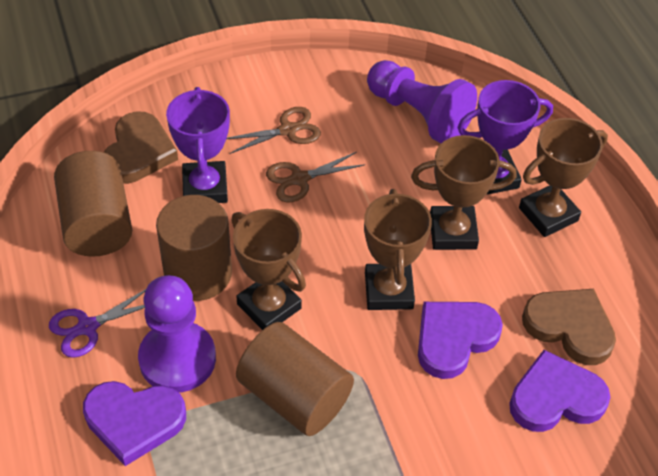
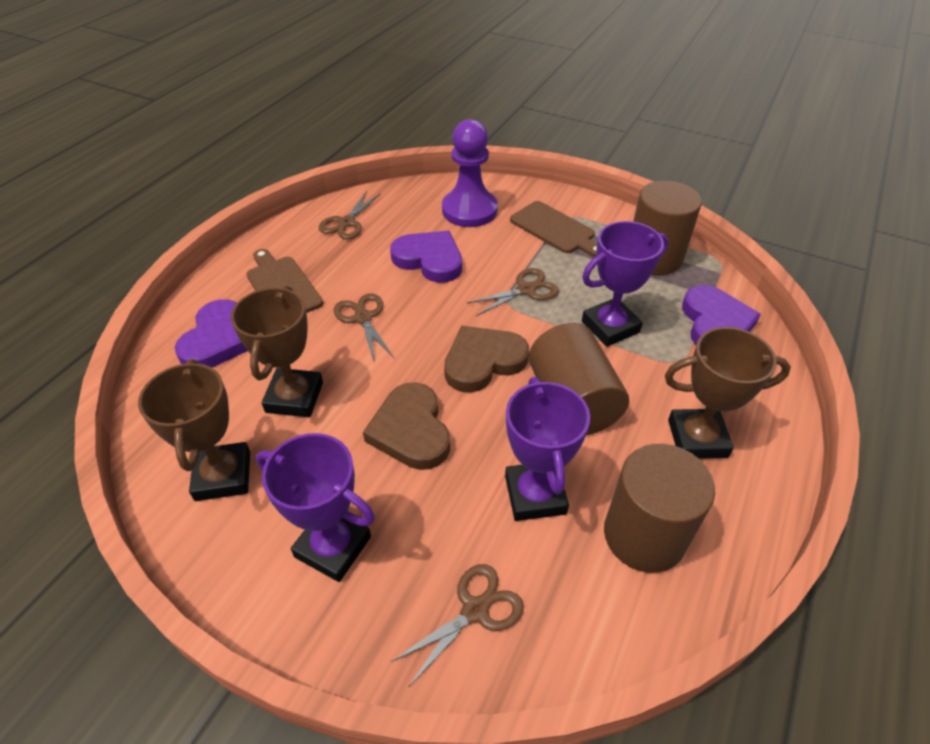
brown cutting board: none = 0 -> [246,249,323,313] [510,201,597,257] = 2
brown scissors: [227,107,321,154] [266,152,365,202] = 2 -> [318,191,381,239] [334,293,394,361] [391,564,524,686] [467,268,559,316] = 4
brown trophy: [231,209,306,330] [364,189,432,310] [411,135,517,250] [519,118,608,237] = 4 -> [138,359,250,501] [231,286,323,417] [665,327,791,459] = 3
purple pawn: [138,275,216,393] [367,60,477,143] = 2 -> [442,119,498,227] = 1
purple scissors: [49,289,146,358] = 1 -> none = 0
purple trophy: [166,87,230,203] [457,80,553,195] = 2 -> [256,433,375,582] [505,377,590,521] [582,221,668,347] = 3

